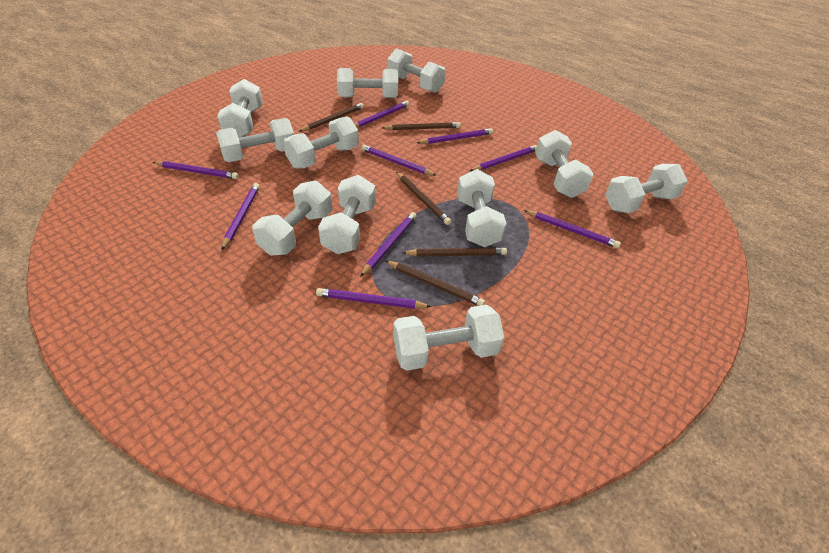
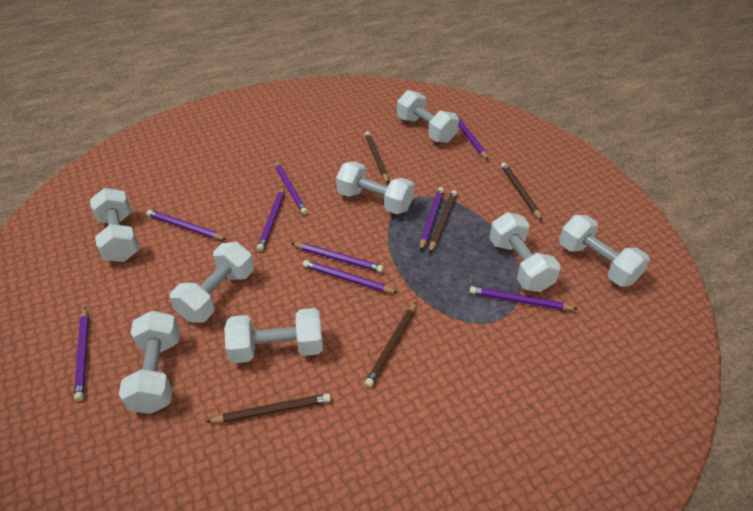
white dumbbell: [216,118,294,162] [217,79,263,138] [252,180,332,256] [283,116,359,169] [318,175,376,254] [337,68,398,98] [388,48,446,93] [393,305,504,371] [457,169,506,247] [535,130,593,198] [605,164,688,213] = 11 -> [90,188,139,262] [119,310,180,414] [170,242,254,323] [224,308,323,363] [336,161,414,214] [397,90,459,143] [489,212,561,292] [559,215,650,287] = 8

